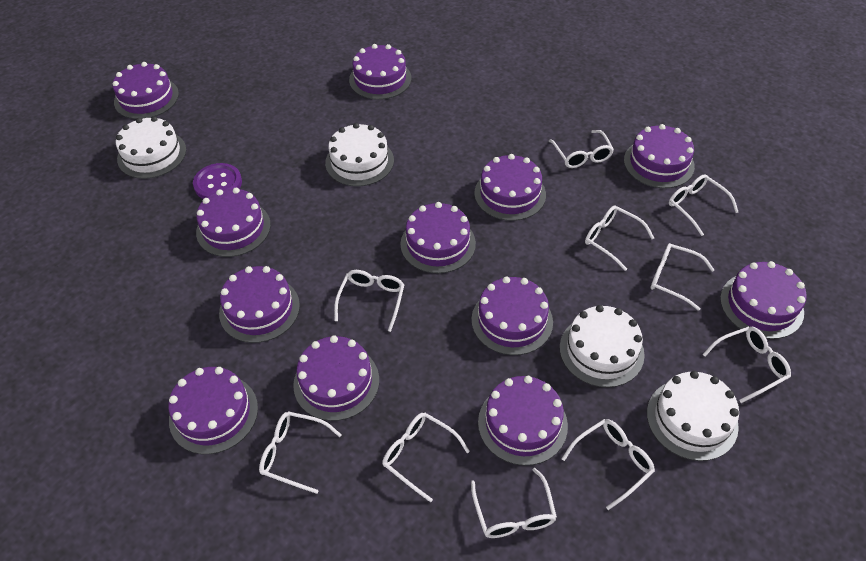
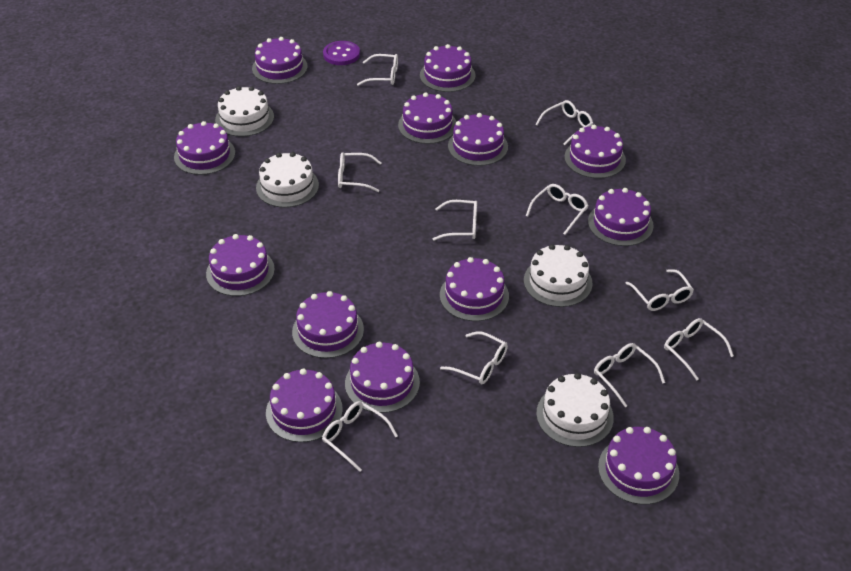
purple cake: [113,62,179,119] [168,367,258,454] [196,188,271,257] [219,266,300,343] [293,335,379,421] [349,44,411,100] [401,202,476,274] [472,276,553,355] [474,154,546,221] [478,376,568,466] [624,124,695,188] [720,261,807,339] = 12 -> [174,121,235,175] [206,234,275,296] [252,37,308,84] [266,368,343,442] [292,291,364,358] [345,342,420,413] [398,92,456,144] [420,44,476,92] [440,257,509,321] [448,113,508,166] [564,125,626,178] [588,188,654,246] [598,427,679,505] = 13

